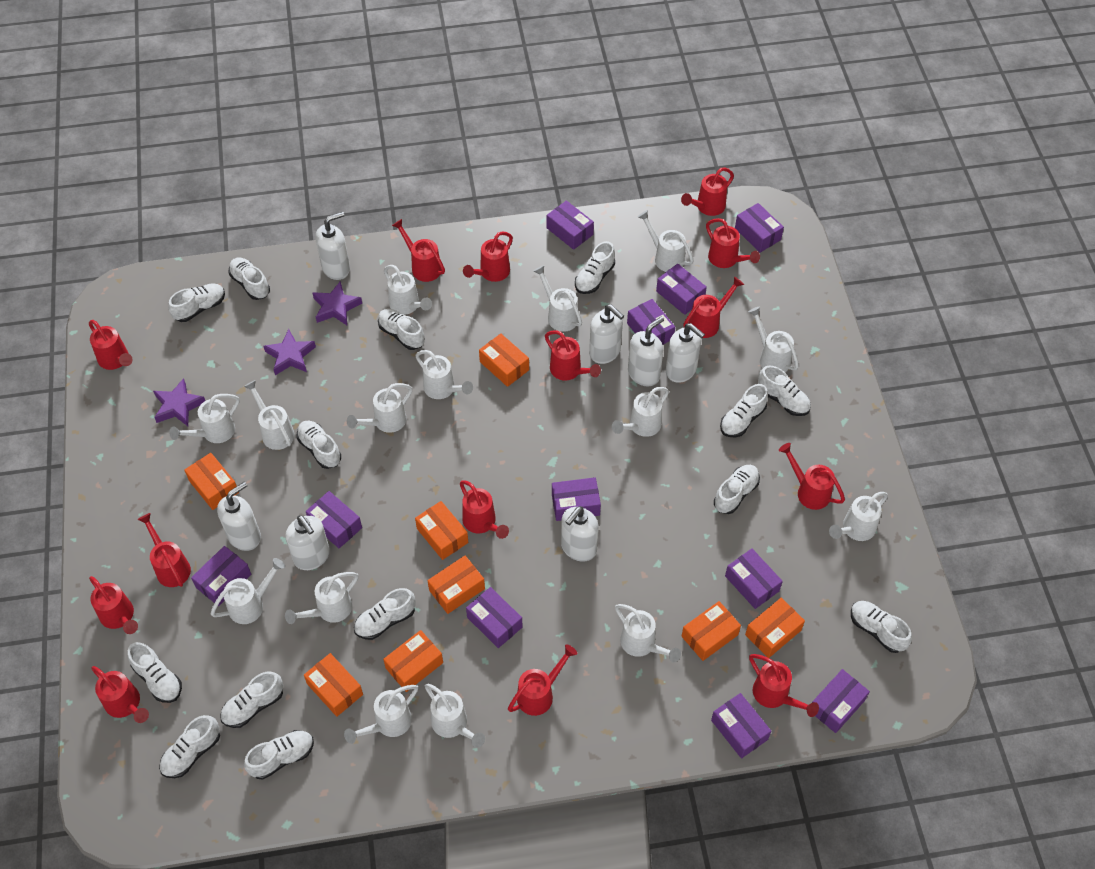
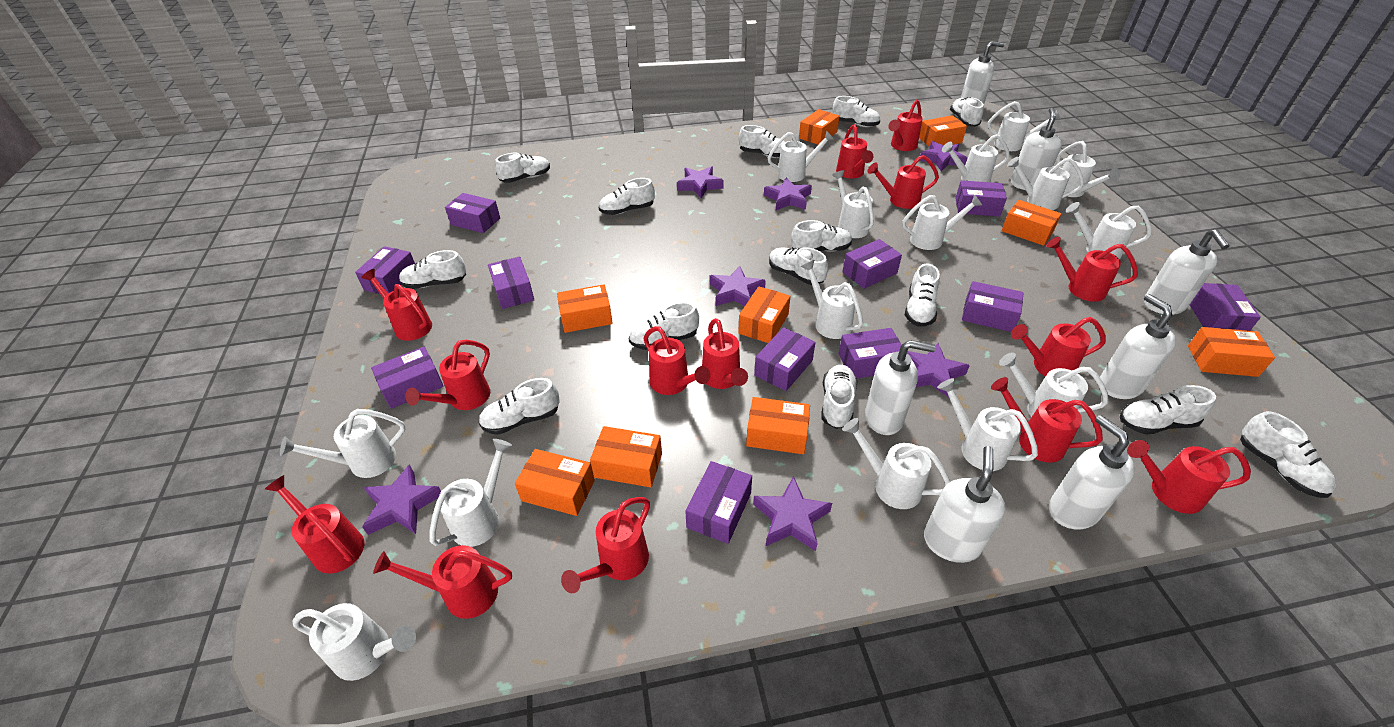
orange box: [184,453,239,510] [304,653,363,717] [383,630,443,692] [415,501,468,560] [427,556,485,614] [479,333,529,387] [682,601,741,661] [745,598,805,658] = 8 -> [515,449,595,516] [557,284,613,333] [590,426,662,487] [738,286,791,343] [746,397,810,454] [799,109,840,145] [919,115,967,147] [1002,200,1061,246] [1188,327,1275,377] = 9
purple star: [153,378,205,426] [263,329,316,375] [312,281,362,325] = 3 -> [362,464,441,535] [677,166,724,199] [710,266,766,306] [753,476,832,551] [764,177,812,210] [907,343,970,397] [919,141,968,171] = 7

